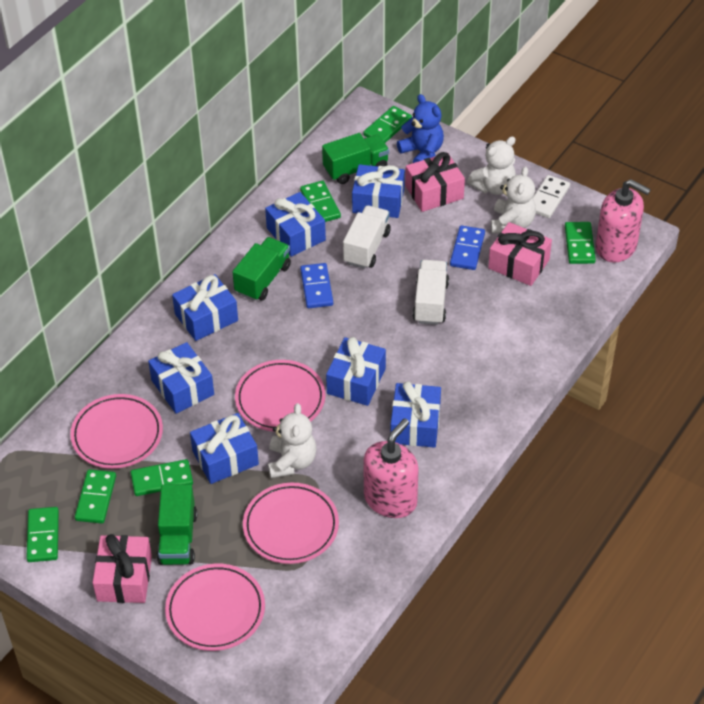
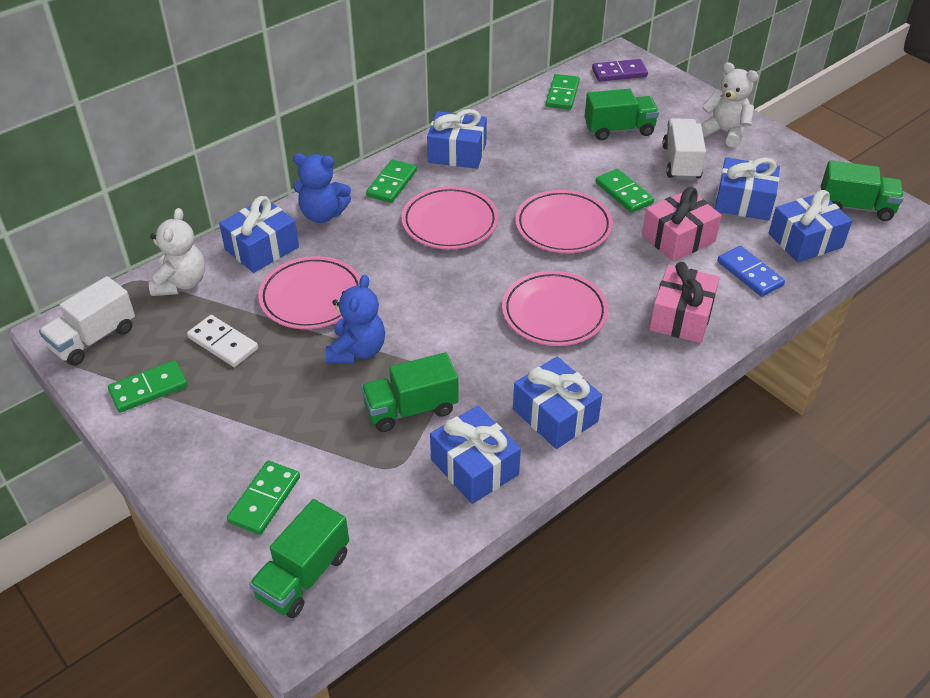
blue domino: [300,263,333,308] [450,225,485,270] = 2 -> [717,246,785,297] = 1
blue gift: [148,342,214,414] [172,274,238,341] [190,413,259,484] [265,192,326,257] [326,337,386,406] [352,164,405,218] [390,381,441,448] = 7 -> [219,196,299,273] [427,109,487,169] [430,406,521,504] [513,357,602,449] [715,157,780,221] [769,190,852,262] = 6
blue teddy bear: [397,94,444,163] = 1 -> [293,153,351,223] [325,275,385,364] = 2
green domino: [26,507,59,562] [75,469,116,523] [130,459,193,496] [300,181,341,222] [363,106,412,143] [565,222,596,264] = 6 -> [108,360,188,413] [227,461,300,535] [366,159,417,203] [546,74,580,110] [596,169,654,213] = 5
green truck: [157,484,197,565] [233,237,291,301] [322,133,389,184] = 3 -> [249,499,349,618] [361,352,458,432] [585,89,659,140] [821,160,904,221] = 4
pink gift: [93,534,152,603] [405,152,465,212] [488,222,552,286] = 3 -> [642,187,722,261] [649,262,720,343] = 2
pink soap dispenser: [363,418,419,518] [596,179,651,262] = 2 -> none = 0
purple domino: none = 0 -> [592,59,648,82] = 1
white teddy bear: [268,403,317,478] [467,136,516,195] [491,166,536,233] = 3 -> [149,208,205,296] [700,62,758,148] = 2

